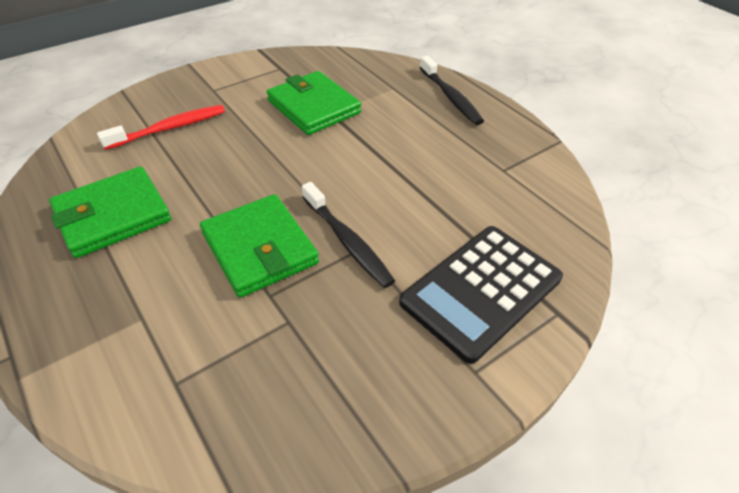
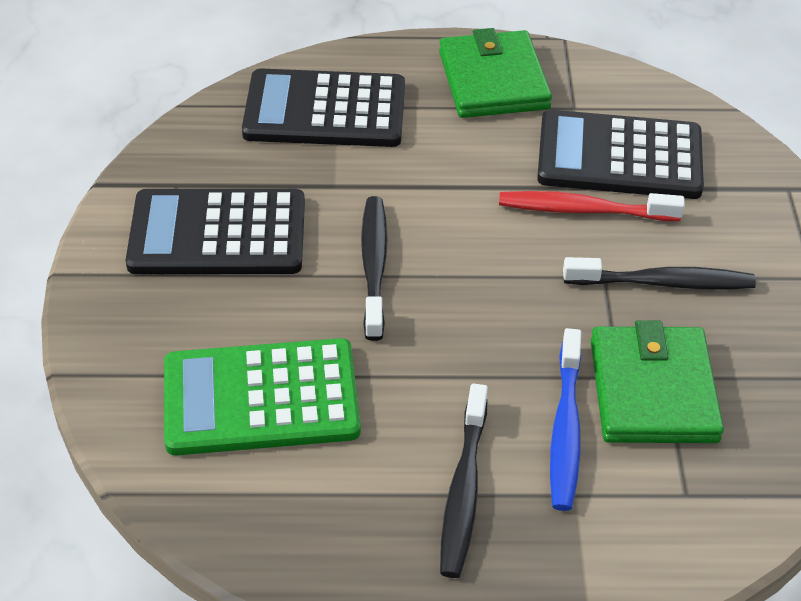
black calculator: [399,226,563,364] = 1 -> [126,189,305,274] [242,69,405,147] [537,110,704,199] = 3
black toothbrush: [302,182,395,288] [419,56,484,125] = 2 -> [361,196,388,341] [440,383,488,578] [563,257,756,290] = 3
blue toothbrush: none = 0 -> [550,328,581,511] = 1
green calculator: none = 0 -> [164,338,361,455] = 1
green wallet: [49,166,171,258] [200,194,319,298] [267,71,361,135] = 3 -> [439,28,552,118] [591,320,724,443] = 2

